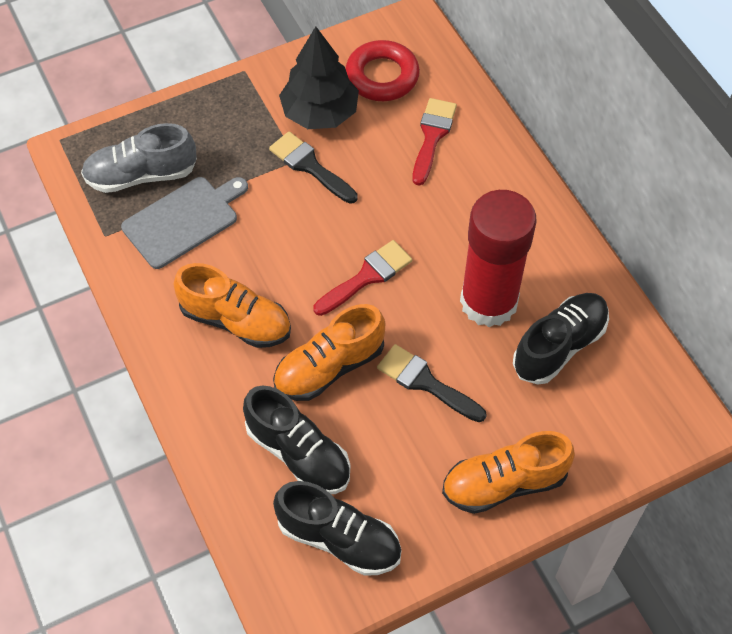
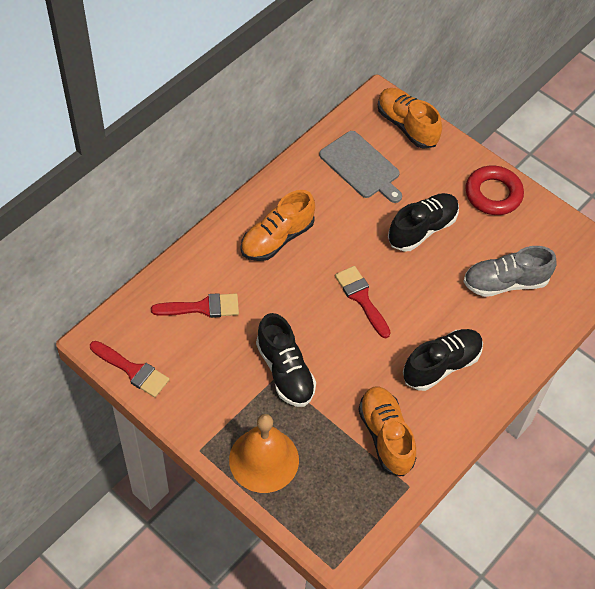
black brush: [269,131,358,204] [377,344,487,422] = 2 -> none = 0
black tree: [279,26,359,129] = 1 -> none = 0
orange bell: none = 0 -> [229,414,299,493] = 1
red brush: [313,240,412,316] [412,98,457,186] = 2 -> [90,341,170,397] [151,293,239,318] [335,266,391,338] = 3
red glue stick: [460,190,537,327] = 1 -> none = 0

